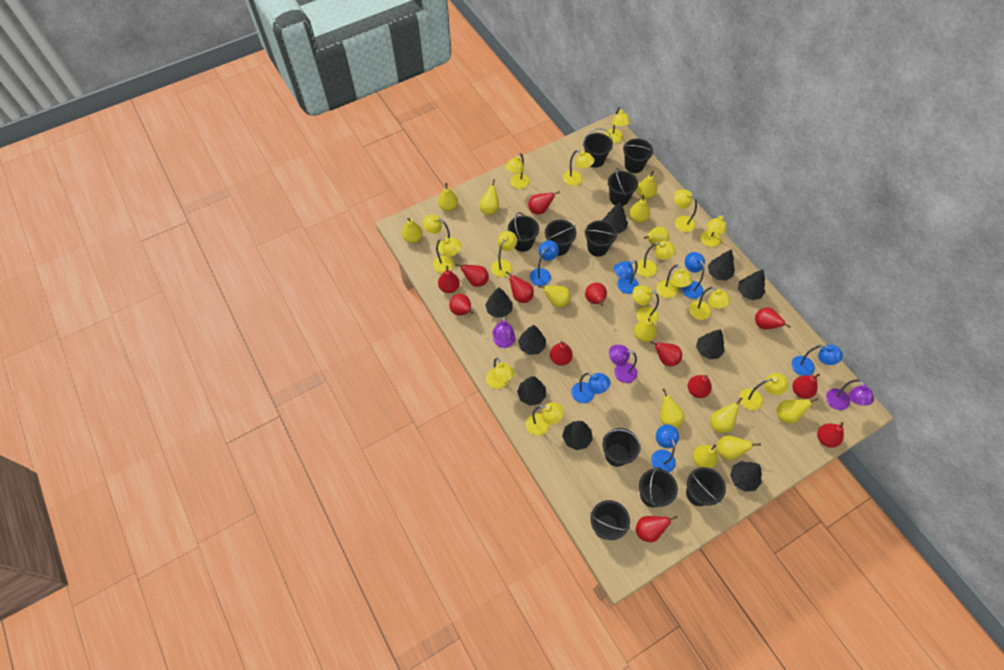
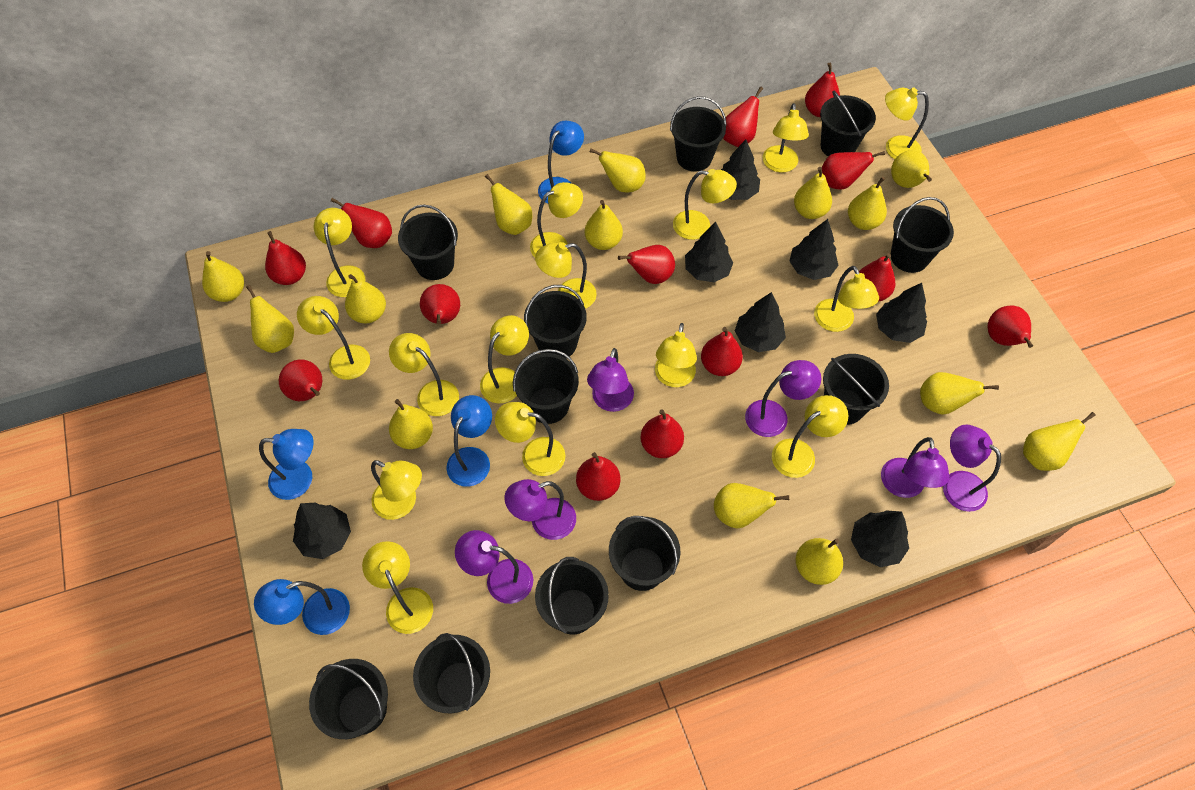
black bucket: [508,212,539,252] [545,220,577,256] [583,128,613,168] [585,220,617,257] [590,500,630,540] [603,428,641,467] [608,168,638,206] [623,139,653,173] [639,467,678,507] [686,467,726,506] = 10 -> [309,659,388,739] [398,204,458,280] [413,633,490,713] [513,349,579,424] [524,285,587,358] [535,557,609,635] [609,516,680,591] [670,96,726,172] [820,91,876,157] [823,354,889,425] [891,197,954,273] = 11
black tree: [485,287,513,318] [517,376,546,406] [518,325,546,355] [562,421,593,450] [602,202,628,233] [696,329,725,360] [708,249,735,281] [730,461,762,492] [738,269,765,300] = 9 -> [293,503,351,559] [685,222,733,282] [721,140,760,200] [735,292,786,352] [790,219,839,280] [851,510,909,567] [876,283,927,343] = 7
blue lamp: [530,240,559,286] [571,373,610,403] [614,260,639,294] [651,424,679,472] [682,252,705,299] [791,345,843,376] = 6 -> [254,579,350,635] [259,429,313,500] [446,395,492,487] [538,121,584,204] = 4
purple lamp: [492,315,515,348] [609,345,637,383] [826,379,874,410] = 3 -> [455,530,533,604] [504,479,576,540] [587,348,634,412] [745,360,821,437] [881,437,950,498] [943,424,1001,512] = 6
yellow pear: [402,218,423,243] [438,183,458,211] [479,179,499,215] [538,285,571,307] [629,195,650,223] [634,318,657,342] [637,171,657,199] [644,227,669,247] [660,389,685,428] [693,444,718,468] [710,397,743,433] [717,435,761,460] [776,398,819,423] = 13 -> [202,251,244,302] [246,285,294,353] [345,274,386,324] [389,399,433,449] [485,174,532,235] [585,200,623,250] [590,149,646,192] [714,483,789,528] [794,167,832,219] [796,538,843,585] [848,177,887,230] [891,150,932,188] [920,372,999,415] [1023,412,1096,471] = 14

